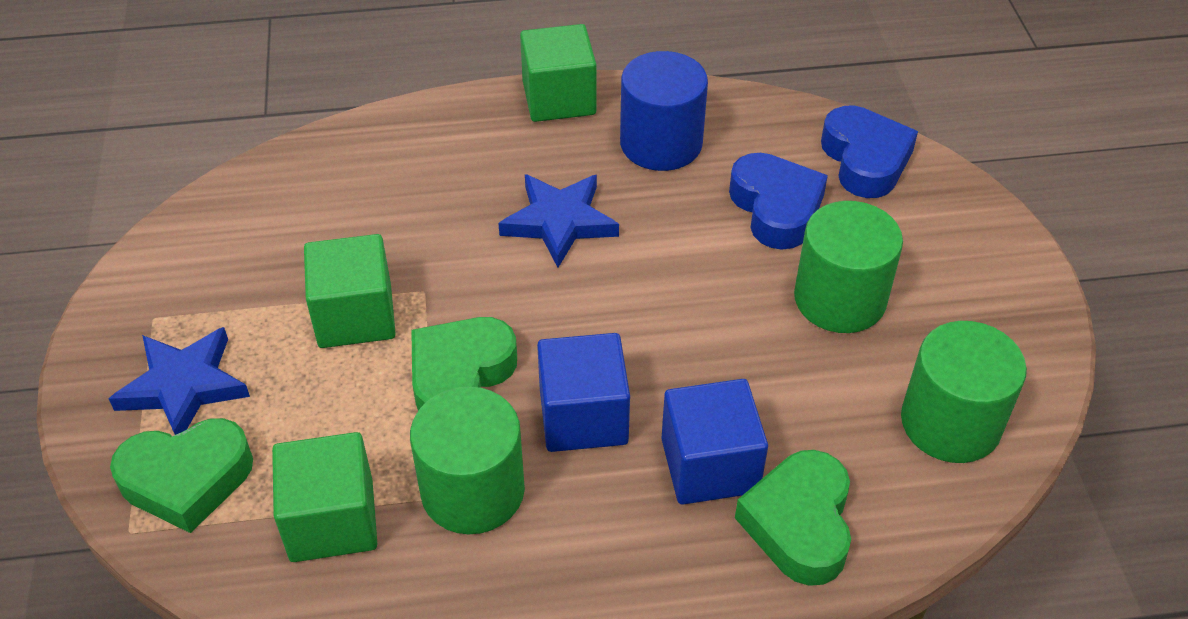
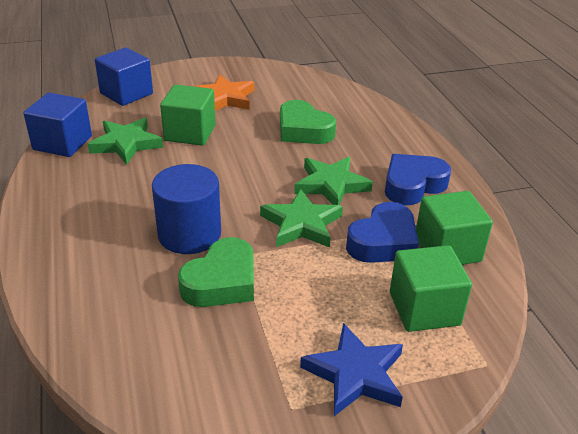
blue star: [109,327,250,435] [498,174,619,267] = 2 -> [300,323,403,416] = 1
green cylinder: [410,386,525,534] [794,201,903,333] [901,321,1027,463] = 3 -> none = 0
green heart: [110,418,253,533] [411,317,517,410] [735,450,851,586] = 3 -> [178,237,254,307] [280,100,336,144] = 2
green star: none = 0 -> [87,118,163,165] [260,189,343,248] [294,157,373,205] = 3
orange star: none = 0 -> [193,74,254,111] = 1

